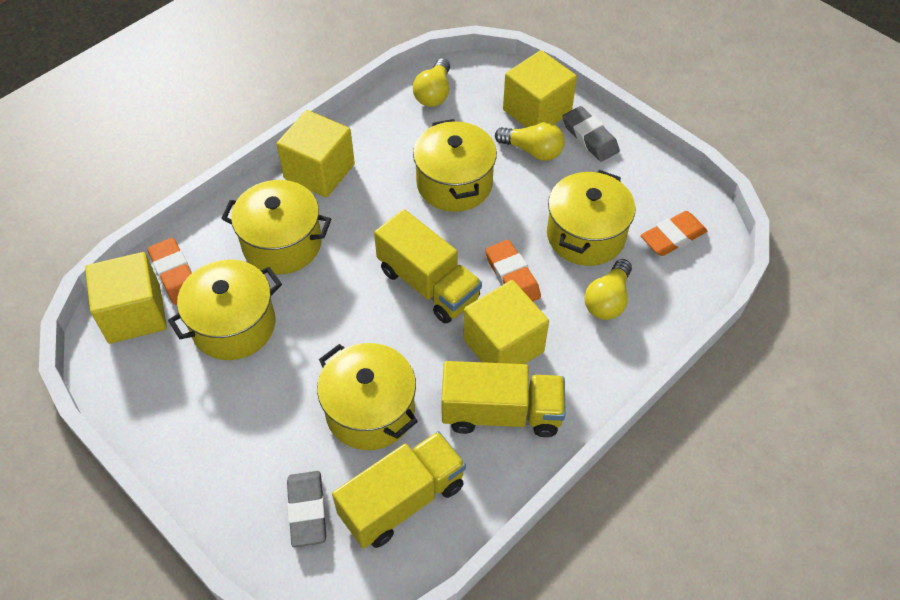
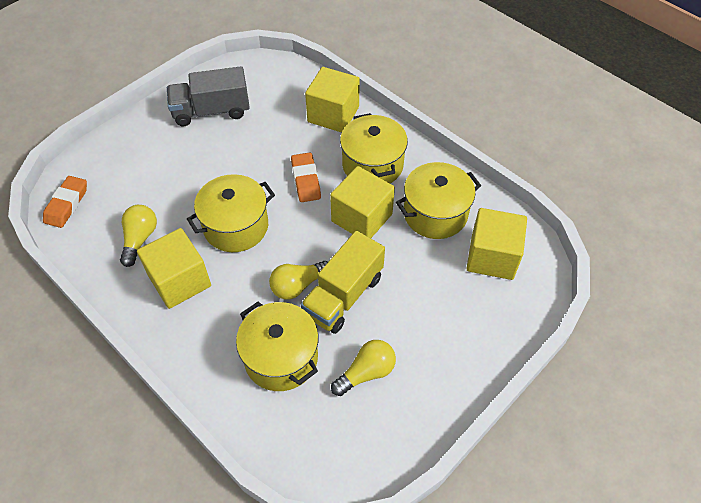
grey eraser: [287,471,326,547] [562,106,620,162] = 2 -> none = 0
grey truck: none = 0 -> [167,66,250,126] = 1
orange eraser: [148,238,192,305] [485,240,541,301] [641,211,707,256] = 3 -> [43,176,87,228] [291,152,321,202] = 2
yellow pot: [168,259,282,360] [221,180,331,275] [317,343,418,450] [413,119,497,212] [547,170,636,266] = 5 -> [187,174,275,252] [236,302,319,391] [340,113,408,183] [396,162,481,239] = 4
yellow truck: [332,431,466,548] [374,209,482,324] [441,361,566,437] = 3 -> [301,231,385,334] = 1

